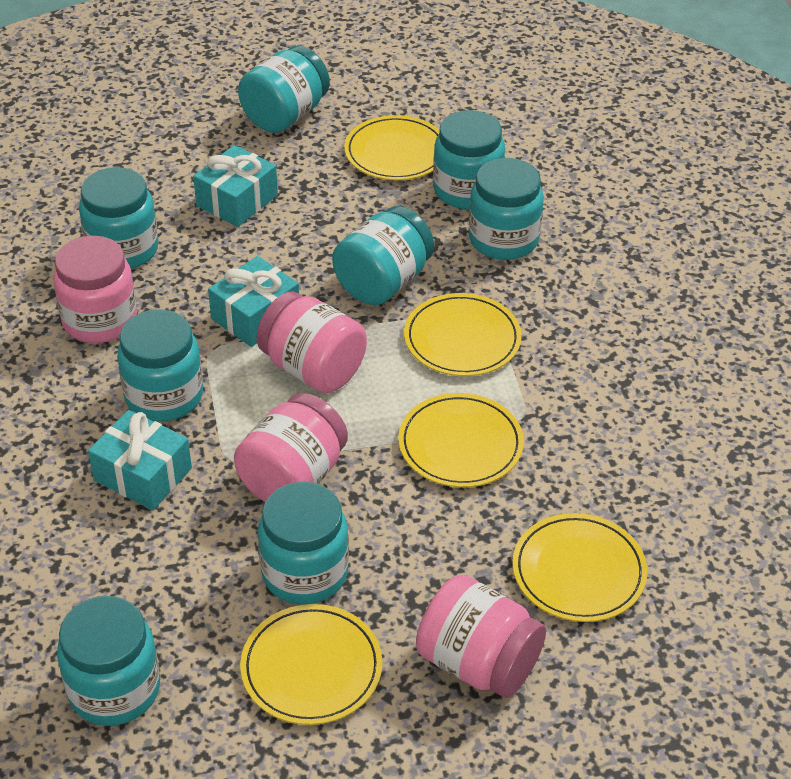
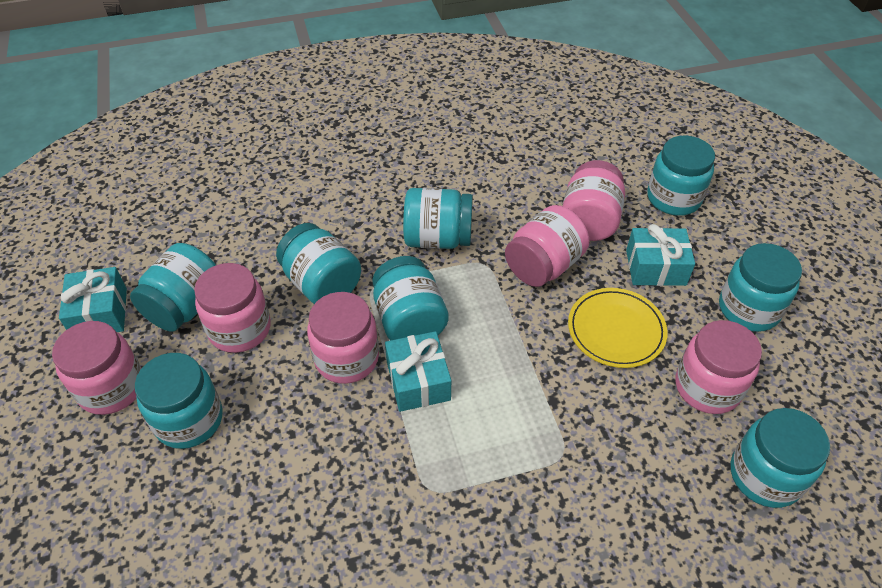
pink jar: [53,236,137,343] [234,393,348,502] [256,292,367,393] [416,575,546,698] = 4 -> [52,321,141,415] [194,263,271,353] [307,292,379,384] [505,205,589,287] [562,160,625,241] [676,320,762,414] = 6
yellow plate: [240,604,382,725] [344,115,439,180] [398,393,524,487] [404,293,522,376] [513,513,647,622] = 5 -> [568,288,668,368] = 1

